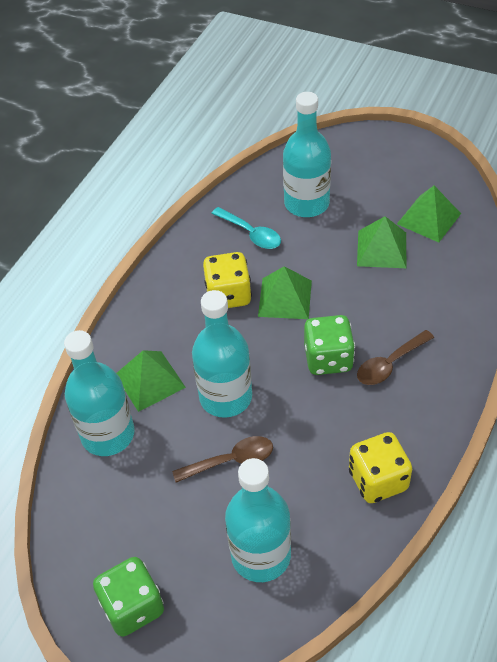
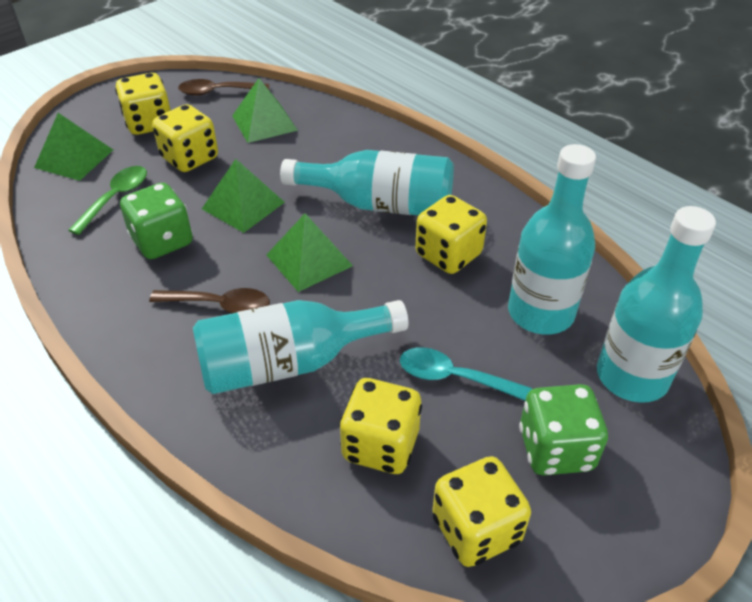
green spoon: none = 0 -> [68,166,147,235] = 1
yellow dice: [203,252,252,308] [349,432,412,503] = 2 -> [115,73,171,135] [152,104,218,172] [339,378,422,474] [415,195,487,274] [432,456,531,567] = 5

